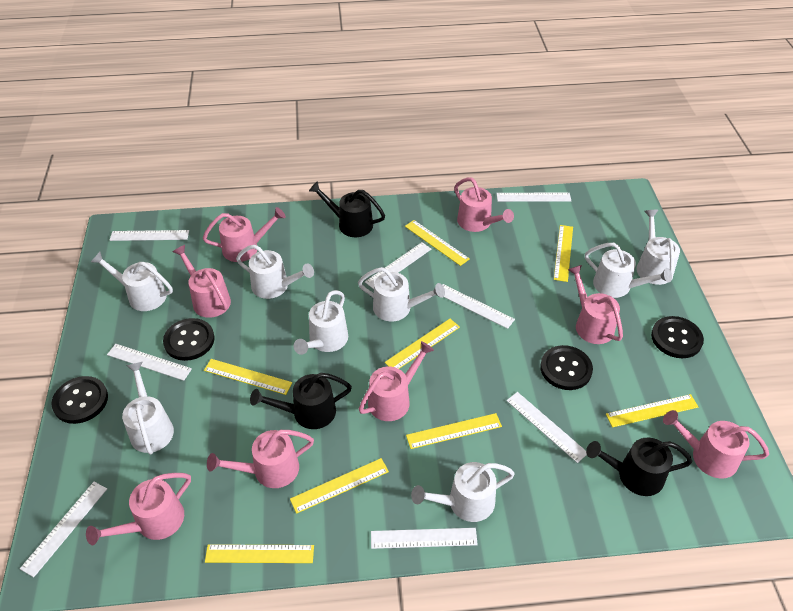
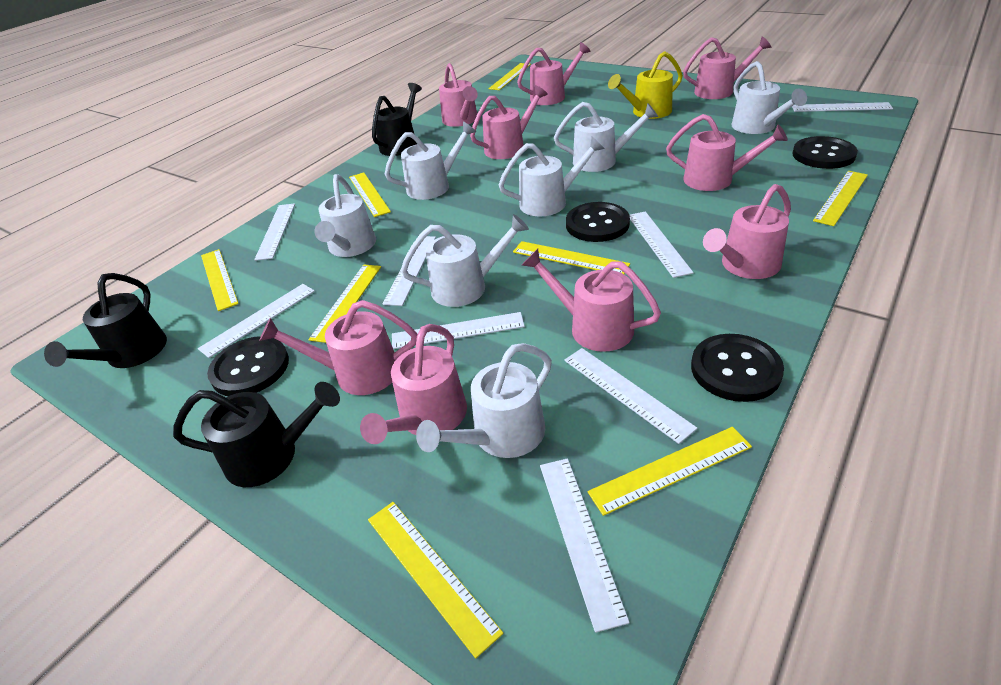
pink watering can: [86,473,191,545] [172,245,231,318] [203,207,286,262] [207,430,314,488] [359,341,434,421] [454,177,514,232] [568,265,623,344] [663,410,769,478] = 8 -> [259,300,418,395] [360,324,467,444] [439,63,478,127] [470,85,548,159] [517,42,591,105] [522,249,661,352] [666,114,788,191] [683,37,771,99] [703,184,791,279] = 9
white watering can: [91,252,173,311] [122,361,174,455] [236,245,314,299] [294,290,348,355] [358,267,445,322] [411,462,515,522] [585,243,672,298] [636,210,680,285] = 8 -> [314,174,376,257] [385,121,477,200] [401,214,529,307] [416,343,552,458] [499,136,605,217] [554,102,658,172] [732,61,807,134] = 7
yellow watering can: none = 0 -> [608,51,683,119] = 1

